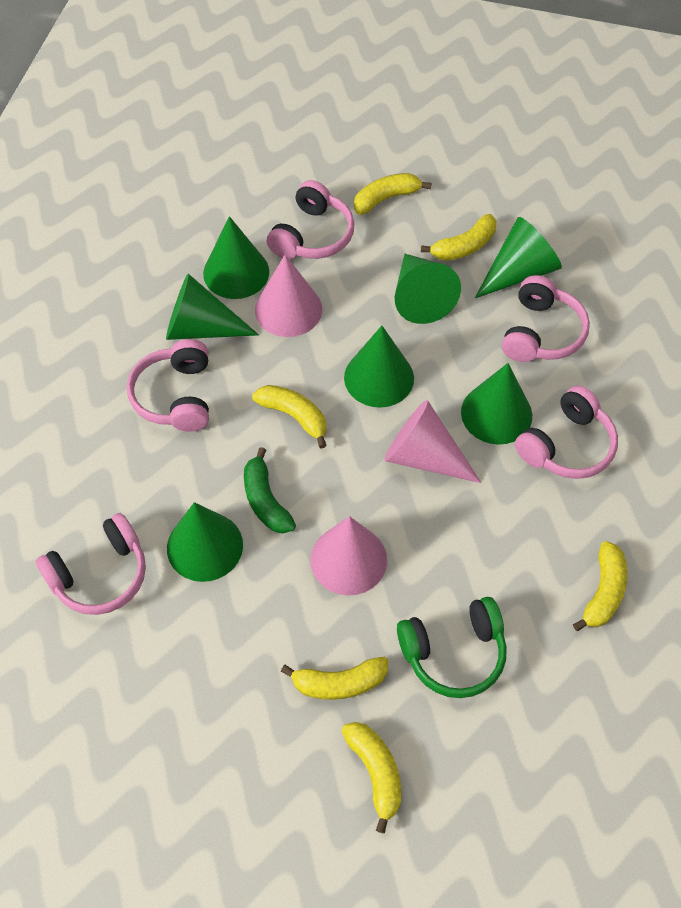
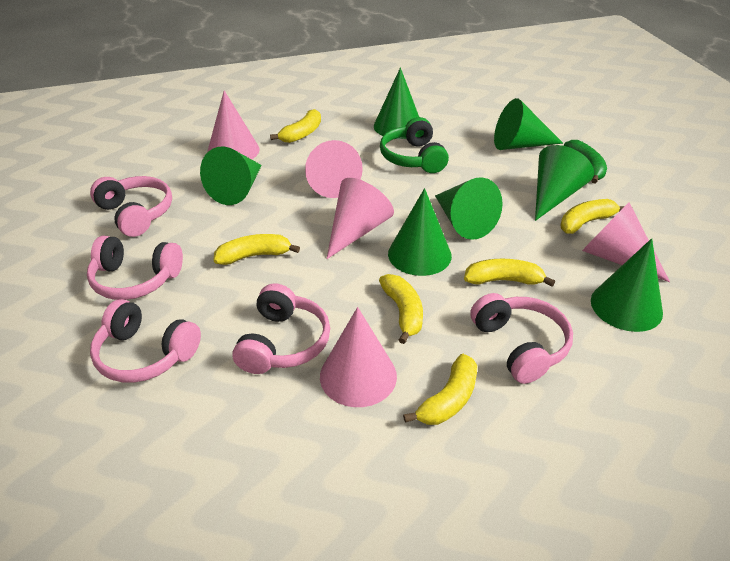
pink cone: [255,255,322,337] [311,516,387,596] [384,400,481,483] = 3 -> [207,90,260,159] [305,140,363,198] [320,307,397,407] [327,178,394,259] [582,203,670,282] = 5

